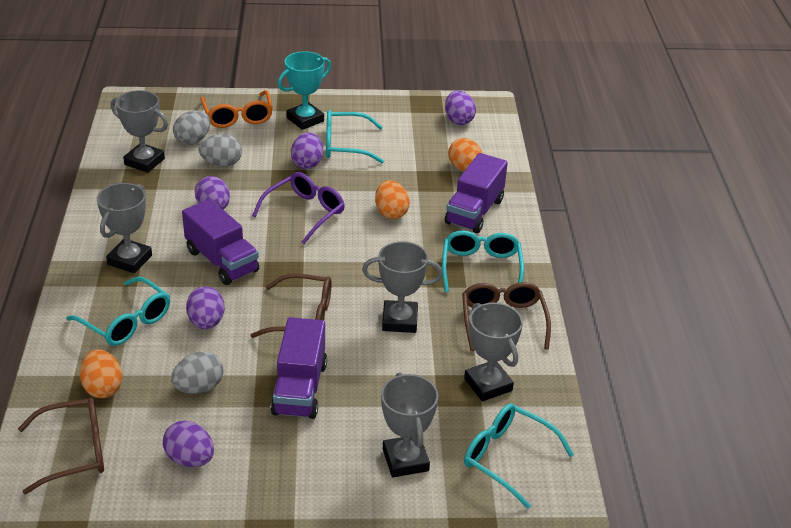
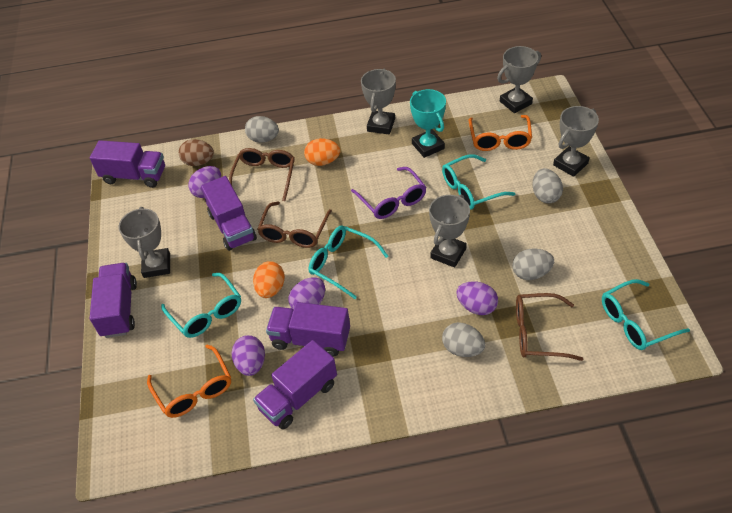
brown egg: none = 0 -> [179,139,214,166] = 1
grey egg: [171,351,223,394] [173,111,210,145] [198,134,242,167] = 3 -> [245,116,279,143] [442,322,485,357] [512,248,554,280] [532,168,563,203] = 4
orange egg: [80,349,122,398] [375,180,410,219] [448,138,483,171] = 3 -> [253,261,285,298] [304,138,340,166] = 2
orange glasses: [200,90,273,128] = 1 -> [147,345,231,418] [469,115,532,151] = 2
purple egg: [163,421,214,467] [186,286,225,329] [195,176,230,210] [291,132,323,169] [445,91,476,125] = 5 -> [188,166,221,198] [232,335,265,376] [289,277,325,310] [456,281,498,315] = 4
purple truck: [182,199,259,285] [271,317,327,419] [445,153,508,233] = 3 -> [90,140,165,188] [90,263,137,338] [201,176,257,251] [253,340,337,429] [266,302,350,357] = 5

